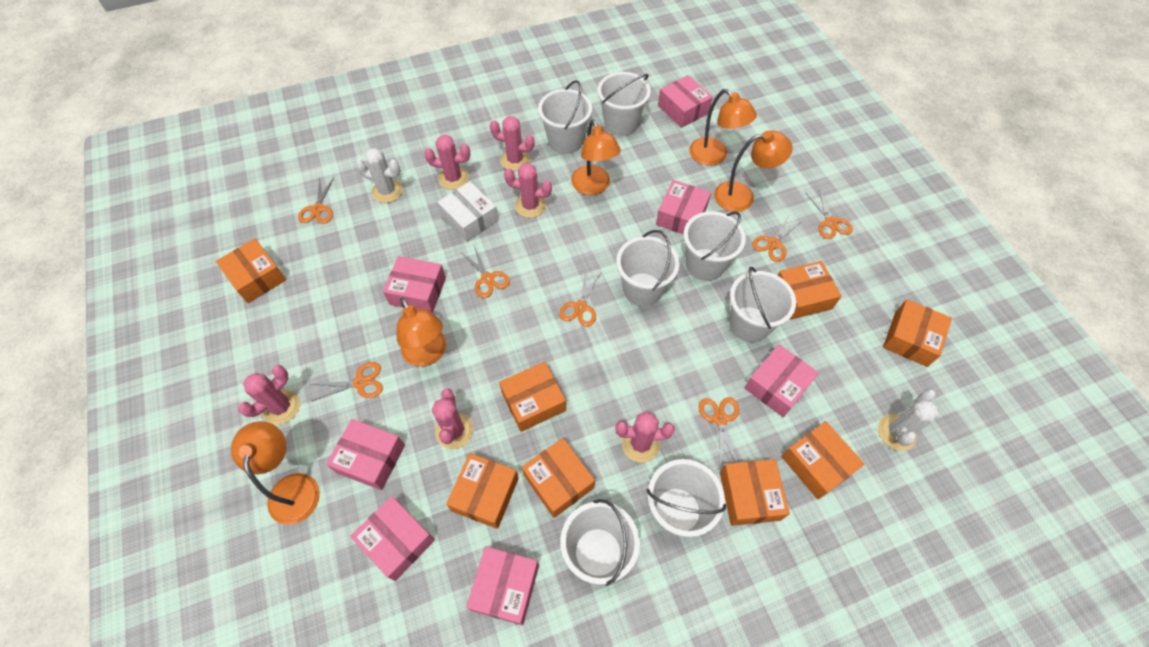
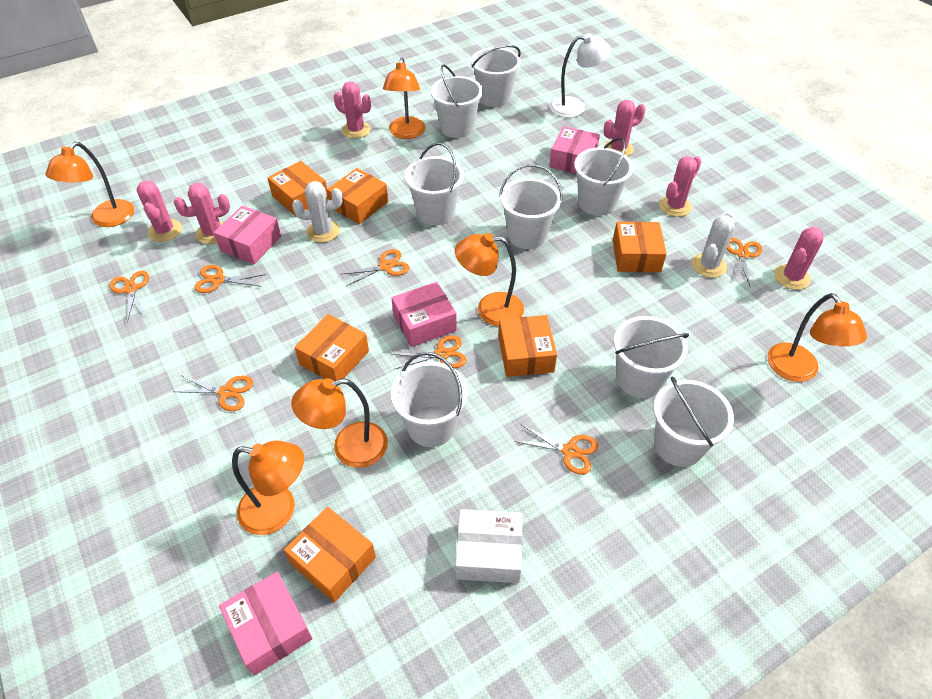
orange box: [216,239,286,303] [446,453,519,529] [499,361,566,432] [522,438,595,518] [720,459,790,526] [777,261,842,320] [781,421,865,500] [883,299,952,367] = 8 -> [267,161,328,216] [284,507,376,602] [294,314,369,381] [327,168,388,224] [498,315,557,377] [613,221,667,272] = 6
orange lamp: [231,421,320,525] [396,297,446,367] [571,119,621,195] [689,89,757,166] [714,131,793,212] = 5 -> [45,142,134,227] [232,441,304,535] [291,378,388,468] [383,58,425,139] [455,233,524,326] [767,293,867,382] = 6
pink box: [326,419,405,490] [350,496,435,581] [383,256,446,313] [466,546,539,625] [656,180,711,234] [658,75,713,128] [745,344,819,417] = 7 -> [214,206,281,264] [219,571,313,675] [391,282,457,347] [549,126,600,174] = 4
white bucket: [538,80,592,154] [560,499,640,586] [597,72,651,136] [616,230,680,307] [646,459,726,537] [683,211,746,281] [729,266,796,342] = 7 -> [391,352,468,447] [405,143,464,225] [431,64,483,138] [471,45,521,107] [499,164,562,249] [574,138,633,216] [614,316,689,398] [654,376,734,467] = 8
white lamp: none = 0 -> [549,33,611,118] = 1

